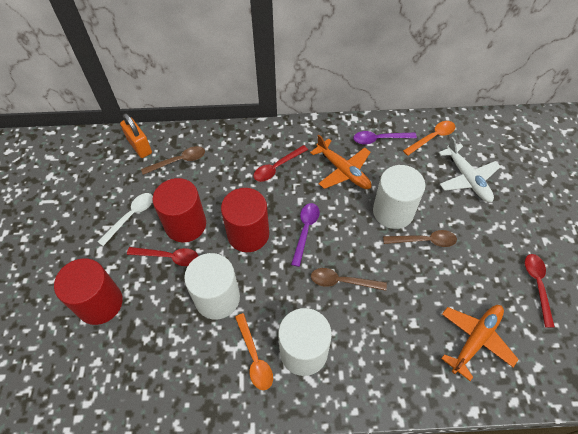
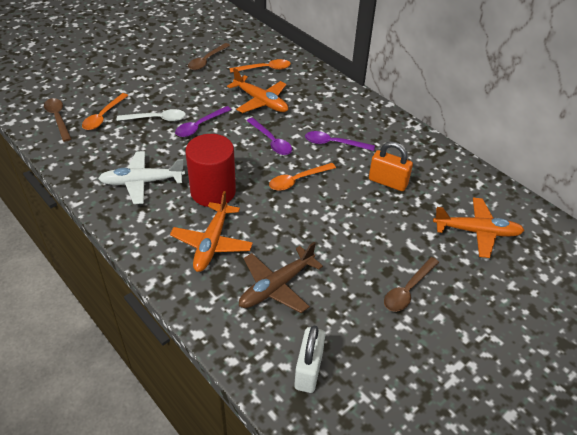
brown plane: none = 0 -> [239,242,323,313] = 1
orange plane: [310,135,371,189] [441,305,519,381] = 2 -> [170,191,253,272] [227,68,288,113] [433,198,525,258] = 3
orange spoon: [235,313,273,390] [403,121,455,156] = 2 -> [82,93,128,130] [230,59,291,73] [269,163,336,191] = 3
purple spoon: [291,203,320,267] [354,131,417,144] = 2 -> [175,106,231,137] [247,118,292,155] [305,131,375,151] = 3
red cylinder: [54,258,123,325] [152,178,206,242] [221,188,269,252] = 3 -> [185,134,236,207] = 1
red spoon: [127,247,198,266] [253,145,308,182] [525,254,555,328] = 3 -> none = 0
white cylinder: [184,253,240,319] [278,308,332,376] [373,165,425,229] = 3 -> none = 0
white padlock: none = 0 -> [294,326,325,393] = 1

